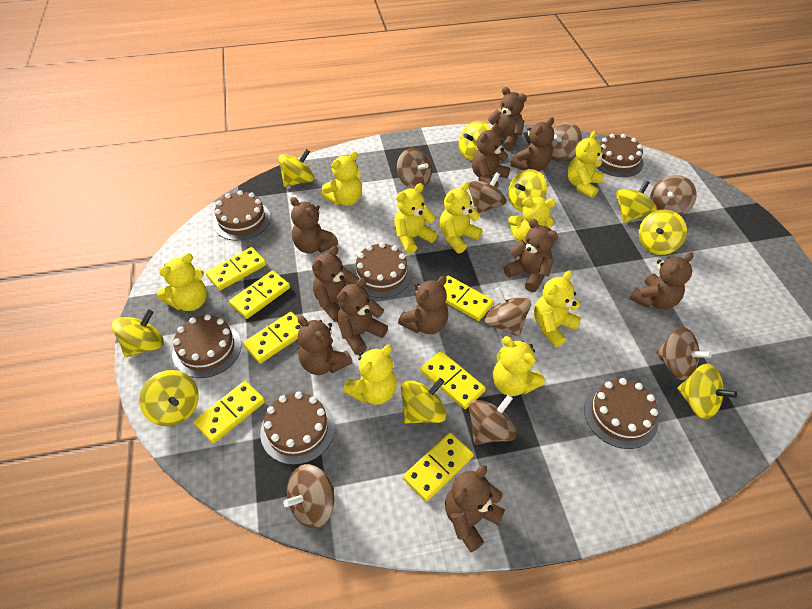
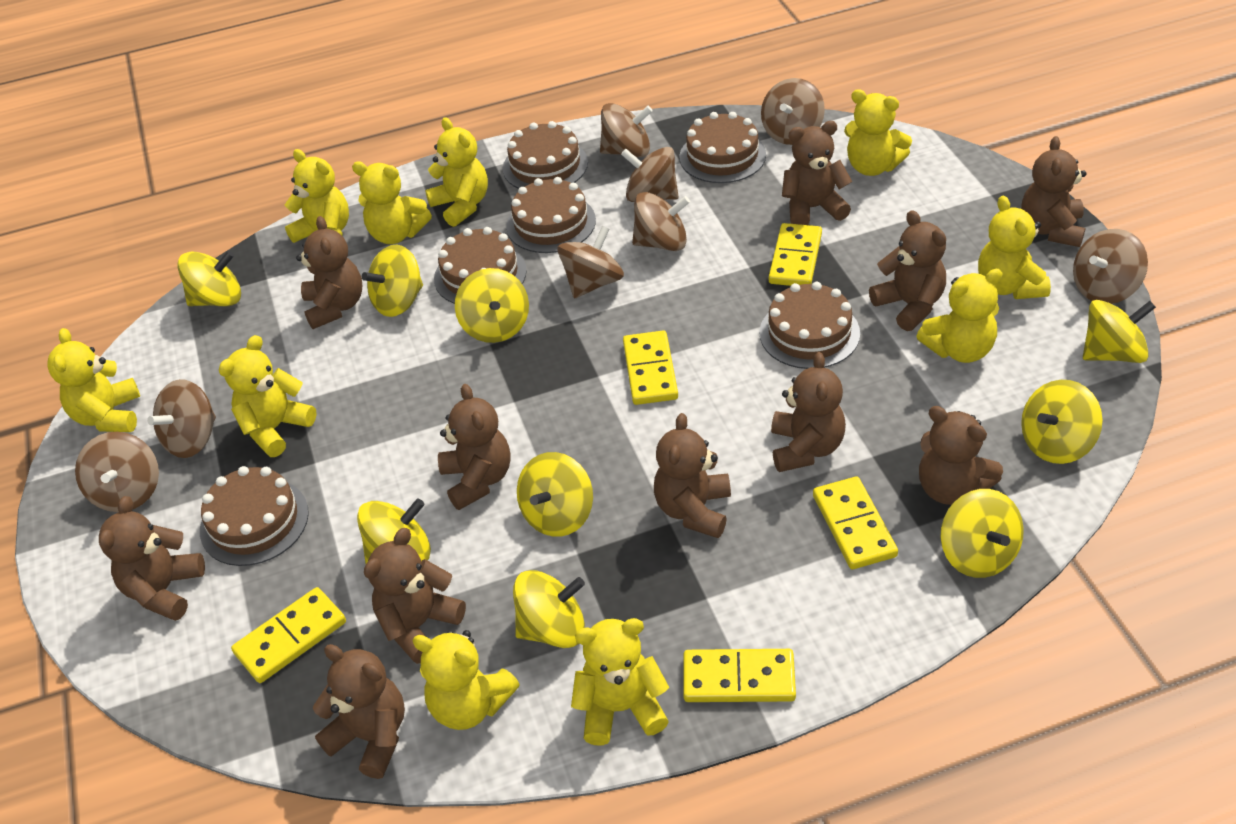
yellow domino: [193,381,265,444] [205,247,266,291] [229,271,290,319] [243,312,301,364] [403,433,474,502] [420,351,486,409] [443,275,494,321] = 7 -> [231,587,346,683] [623,331,678,405] [683,649,796,702] [769,223,822,286] [813,476,898,569] = 5
yellow teddy bear: [157,253,207,311] [321,151,362,206] [343,345,397,405] [394,183,438,254] [440,182,483,254] [493,336,545,396] [508,197,556,243] [534,271,581,347] [567,131,605,198] = 9 -> [47,328,140,432] [219,335,317,457] [285,149,349,243] [352,161,432,244] [412,630,520,730] [425,117,488,227] [571,618,669,746] [844,89,912,176] [916,269,1003,363] [978,196,1051,299] = 10

